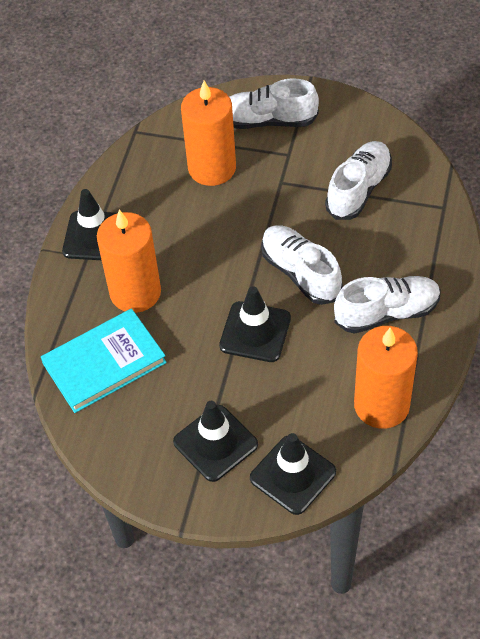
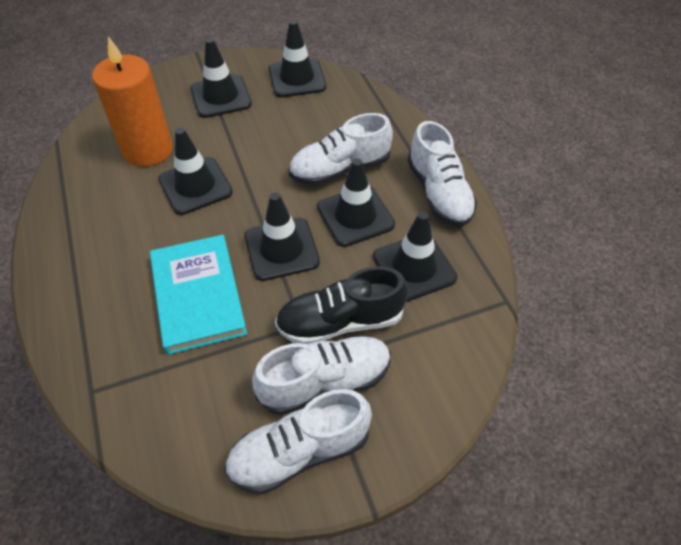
black shoe: none = 0 -> [275,266,408,344] = 1
black traffic cone: [62,189,117,260] [173,401,258,482] [219,286,291,362] [250,433,336,515] = 4 -> [158,128,233,215] [190,38,252,118] [244,193,320,281] [269,20,326,97] [317,158,395,247] [373,211,457,302] = 6
orange candle: [97,209,161,313] [181,81,236,186] [354,326,418,429] = 3 -> [92,36,173,167] = 1

